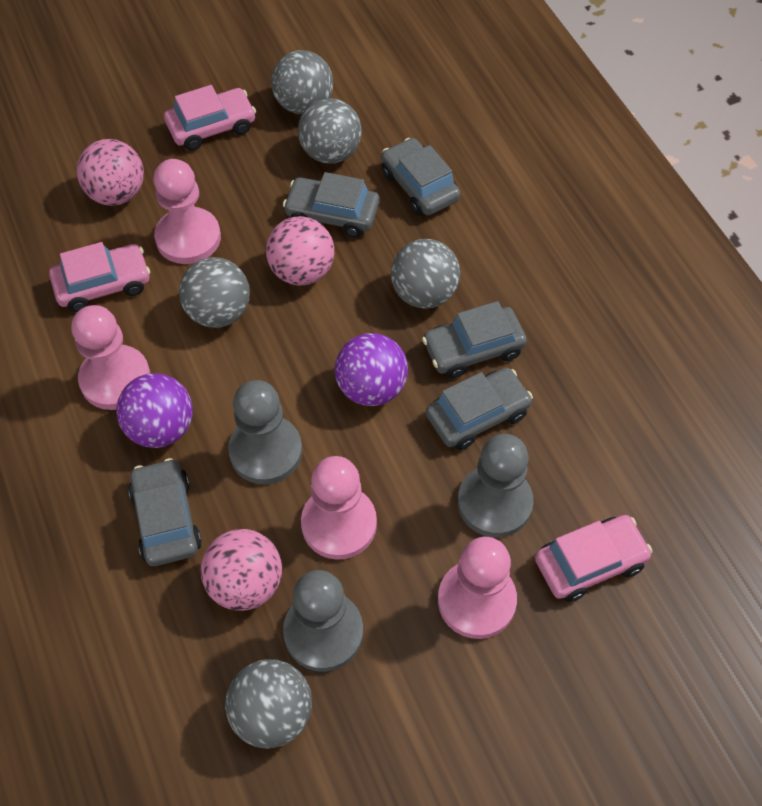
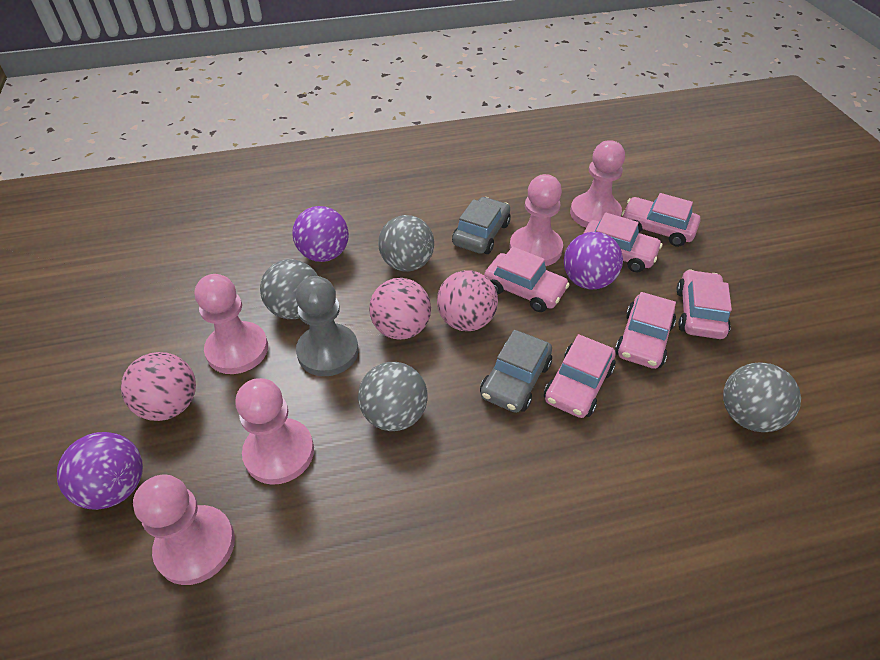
grey ball: [179,257,250,328] [225,659,312,749] [271,50,333,114] [298,98,362,164] [391,239,460,309] = 5 -> [260,259,318,319] [358,362,428,431] [378,215,434,272] [723,362,801,432] = 4
grey car: [128,458,202,566] [283,172,380,238] [381,138,460,216] [422,301,527,378] [426,368,533,450] = 5 -> [452,197,511,254] [480,330,552,413] = 2
grey pawn: [228,380,302,484] [283,570,363,672] [458,434,533,538] = 3 -> [296,276,358,376] = 1
pink car: [49,242,150,312] [164,85,256,151] [535,515,652,602] = 3 -> [484,247,570,312] [544,334,616,418] [583,213,662,272] [615,292,676,369] [622,193,700,247] [676,269,732,339] = 6
pink pawn: [71,305,151,410] [153,159,221,264] [301,456,377,560] [438,537,517,639] = 4 -> [133,475,235,585] [195,274,268,374] [235,378,314,485] [510,174,563,266] [570,140,625,228] = 5
purple ball: [116,373,193,448] [335,333,408,406] = 2 -> [57,432,143,510] [292,206,349,262] [564,232,623,290] = 3

